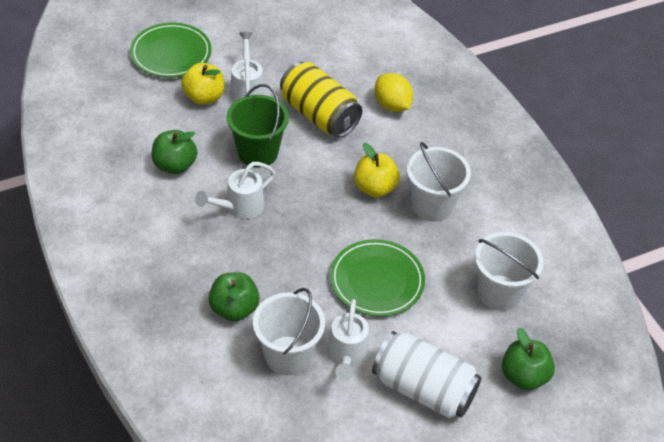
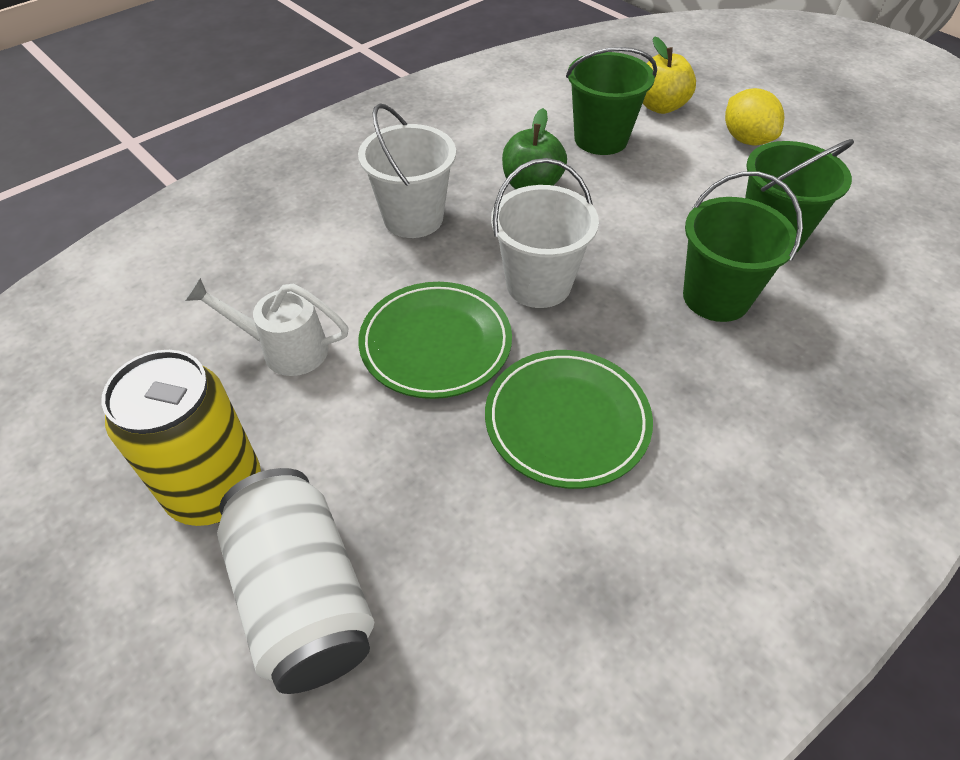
green apple: [151,130,197,174] [208,272,260,321] [502,328,555,390] = 3 -> [502,108,567,189] = 1
green bucket: [227,84,289,168] = 1 -> [566,47,657,155] [683,171,803,322] [745,139,854,253] = 3
white bucket: [253,288,325,375] [407,142,471,222] [475,232,543,311] = 3 -> [358,103,456,238] [491,158,599,308] = 2
white watering can: [195,162,275,219] [230,32,265,102] [327,299,369,381] = 3 -> [185,278,348,376] = 1
yellow apple: [181,63,224,105] [354,143,400,198] = 2 -> [642,36,696,114] = 1

